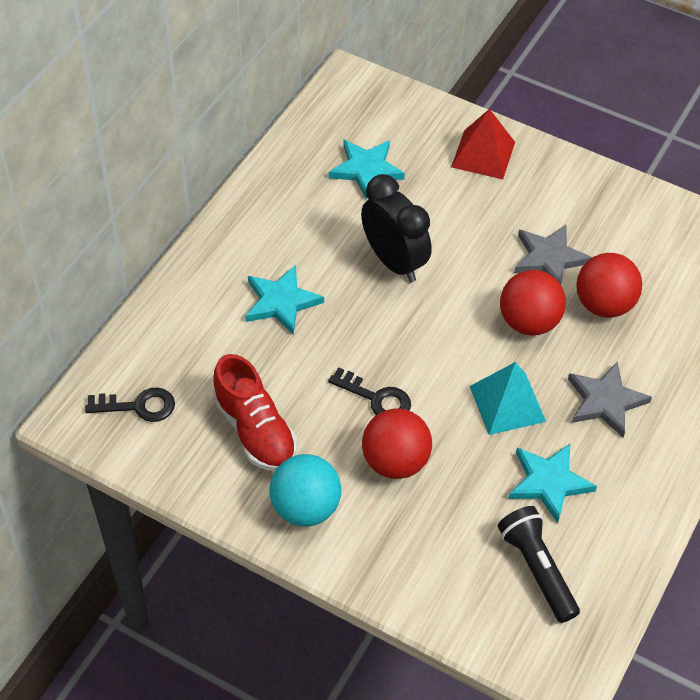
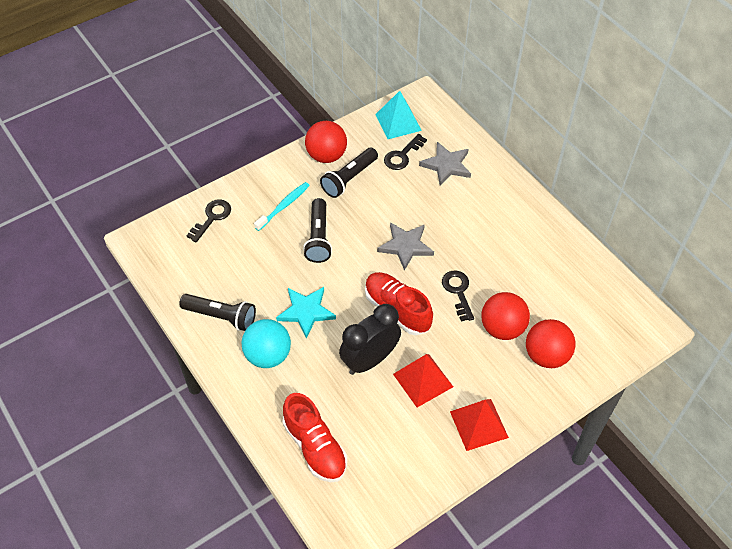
black flashlight: [498,506,580,623] = 1 -> [179,294,256,331] [303,198,332,263] [320,148,378,198] = 3
black key: [85,387,175,422] [328,367,411,415] = 2 -> [187,199,231,242] [384,134,427,170] [442,270,474,321] = 3
red pyramid: [451,109,515,179] = 1 -> [393,354,453,407] [450,399,509,451] = 2
red shoe: [213,354,297,472] = 1 -> [283,393,347,482] [365,272,433,335] = 2
turquoise star: [245,265,324,335] [328,140,405,199] [508,444,597,523] = 3 -> [276,287,336,339] = 1
turquoise toothbrush: none = 0 -> [254,182,310,231] = 1

